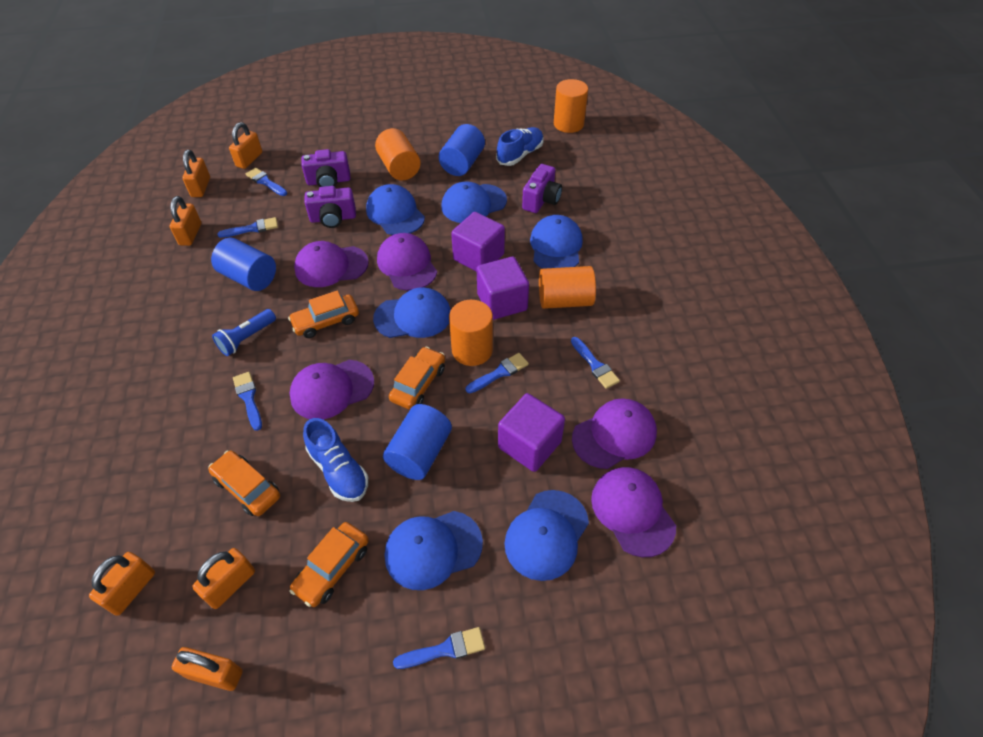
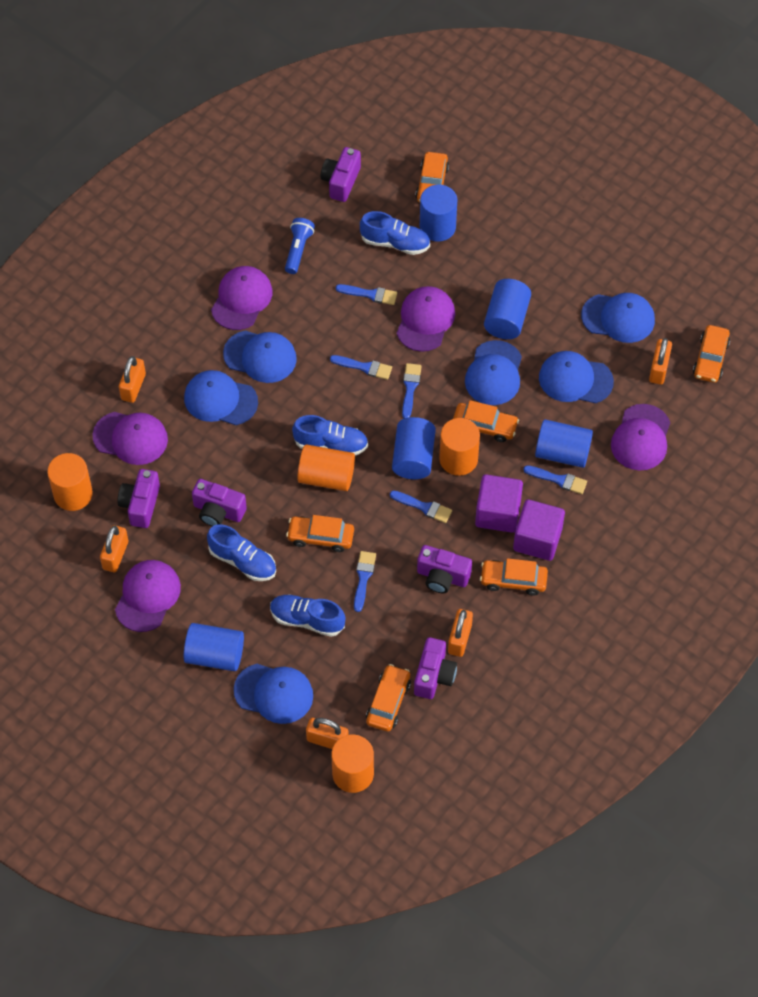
blue cylinder: [211,238,276,291] [383,404,452,480] [439,124,485,176] = 3 -> [184,623,244,671] [392,417,436,479] [420,184,457,242] [484,279,531,339] [535,419,593,468] = 5
blue shoe: [303,418,368,502] [496,127,544,166] = 2 -> [207,524,276,581] [270,594,345,637] [292,415,368,455] [360,211,430,255] = 4
orange car: [208,450,280,516] [288,290,359,338] [289,522,369,607] [389,346,445,410] = 4 -> [286,515,354,552] [366,664,411,732] [415,152,449,203] [453,400,519,442] [480,558,548,596] [693,325,730,383] = 6
orange padlock: [89,552,155,616] [170,196,201,246] [172,647,243,691] [182,150,210,197] [192,548,255,609] [229,122,262,169] = 6 -> [100,525,128,572] [119,356,146,403] [306,718,349,749] [448,609,473,657] [649,338,672,385] = 5
purple camera: [301,149,350,187] [304,186,356,228] [522,164,562,213] = 3 -> [117,469,160,528] [192,479,247,526] [321,147,361,202] [414,637,457,699] [417,545,472,593] = 5
purple cube: [451,212,505,272] [476,257,529,320] [498,393,565,472] = 3 -> [475,474,523,533] [513,499,565,561] = 2

